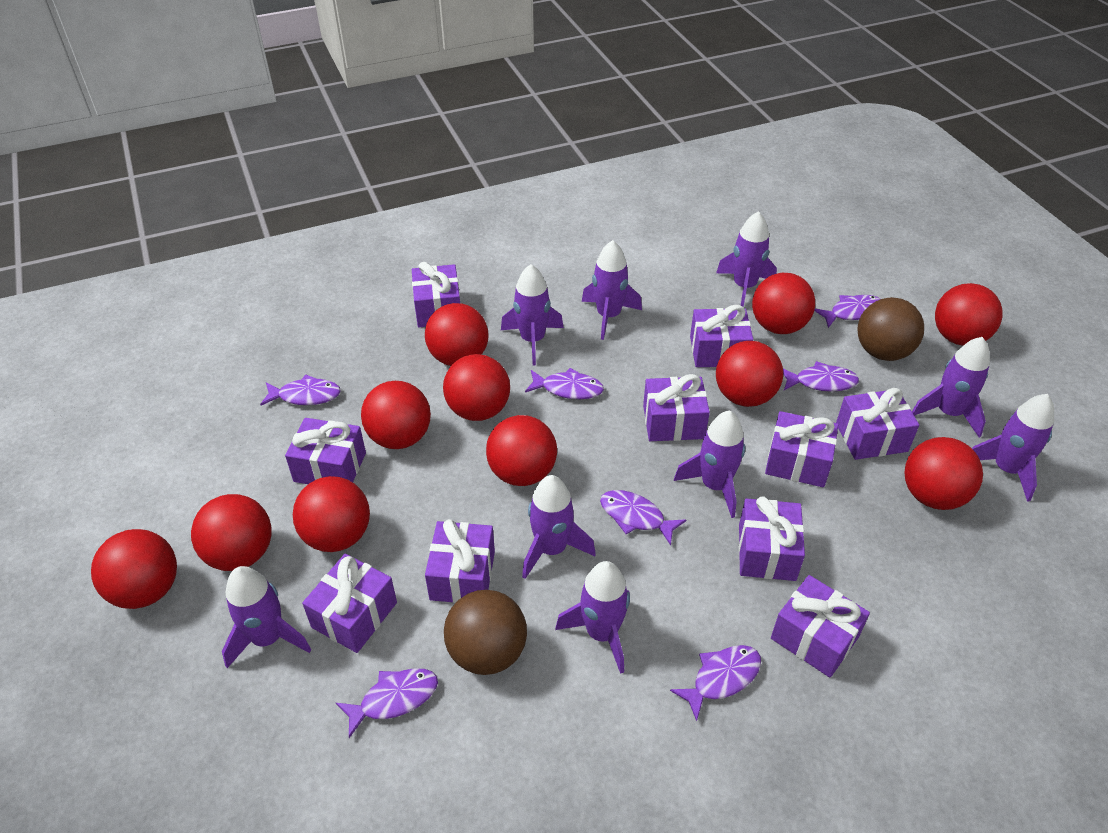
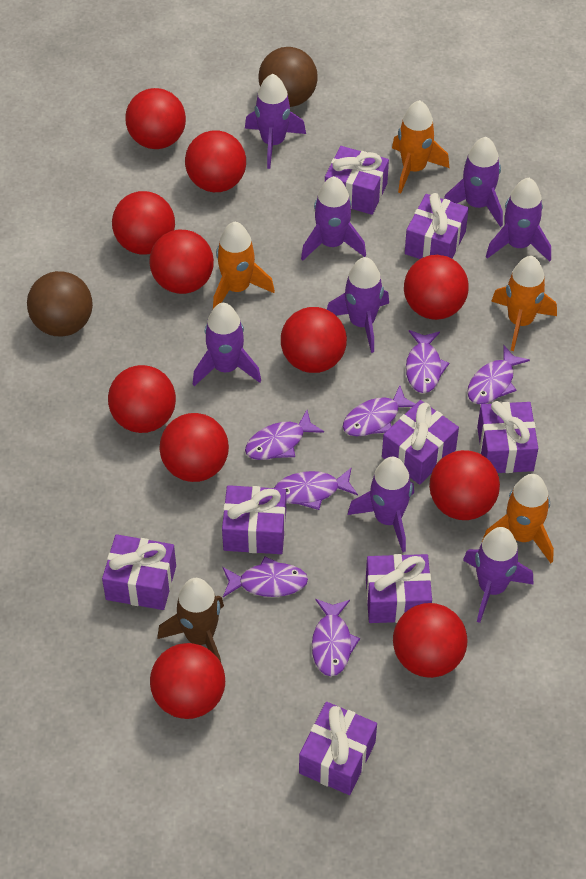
brown rocket: none = 0 -> [157,578,224,662] = 1
orange rocket: none = 0 -> [213,222,275,309] [392,100,449,193] [482,474,554,563] [491,256,557,351] = 4
purple gift: [285,418,366,484] [302,554,397,653] [412,262,460,327] [425,519,495,603] [643,374,710,441] [690,305,753,367] [739,496,805,581] [765,411,838,487] [771,575,870,677] [836,388,919,460] = 10 -> [102,534,176,610] [222,485,286,554] [299,702,377,795] [325,146,389,215] [366,554,432,623] [382,400,459,484] [405,193,469,259] [477,401,538,473] = 8
purple rocket: [222,566,311,668] [501,264,564,366] [522,475,596,579] [555,561,630,674] [582,240,642,340] [674,411,745,518] [716,211,777,307] [912,337,990,438] [972,394,1054,502] = 9 -> [193,303,261,386] [245,74,306,169] [301,176,366,261] [327,257,389,353] [348,457,414,553] [444,137,503,227] [463,527,533,623] [486,178,551,262] = 8

